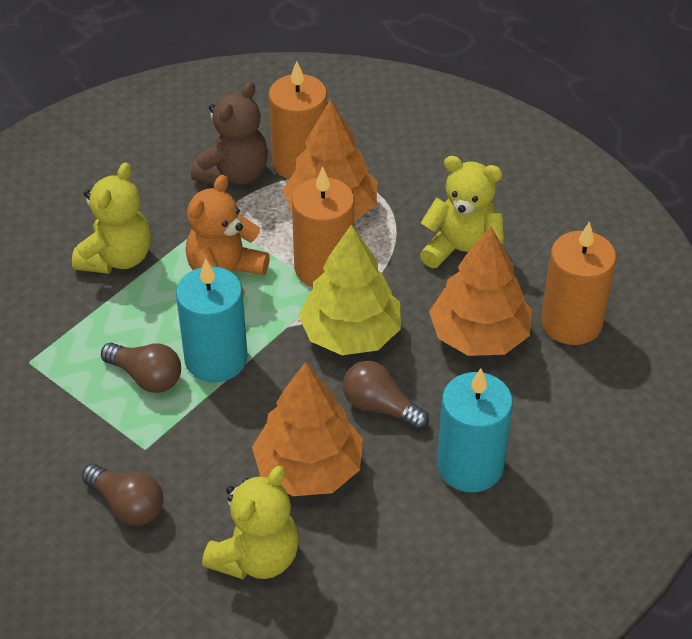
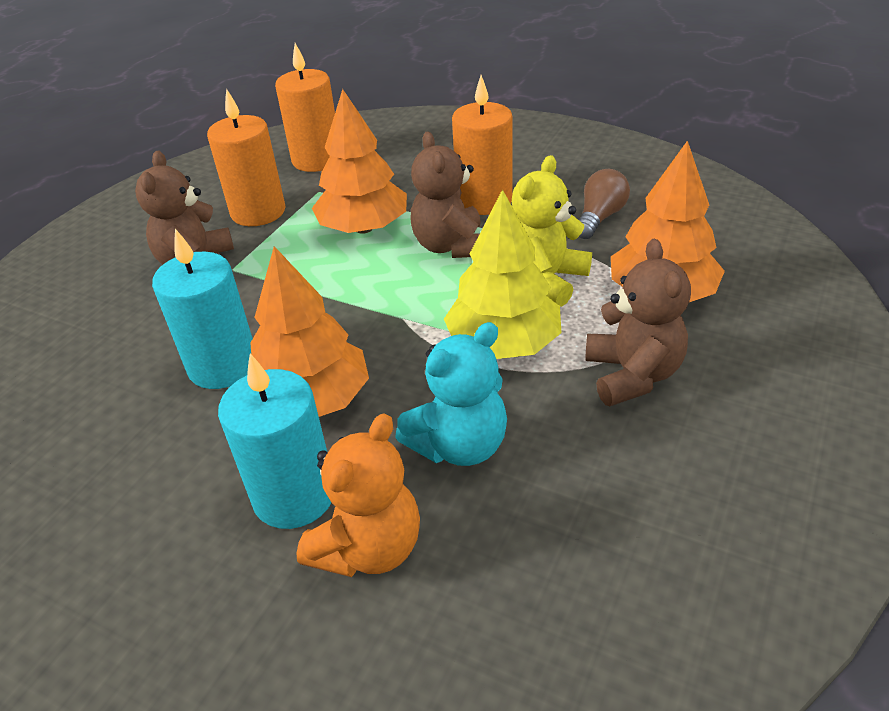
brown light bulb: [82,464,163,526] [101,342,181,393] [343,361,429,430] = 3 -> [579,169,630,239] = 1
brown teddy bear: [191,82,268,185] = 1 -> [135,151,234,265] [410,132,481,258] [585,239,691,406] = 3
turquoise teddy bear: none = 0 -> [395,322,507,466] = 1
yellow teddy bear: [72,162,151,274] [202,466,299,579] [420,156,504,268] = 3 -> [512,155,592,307] = 1

